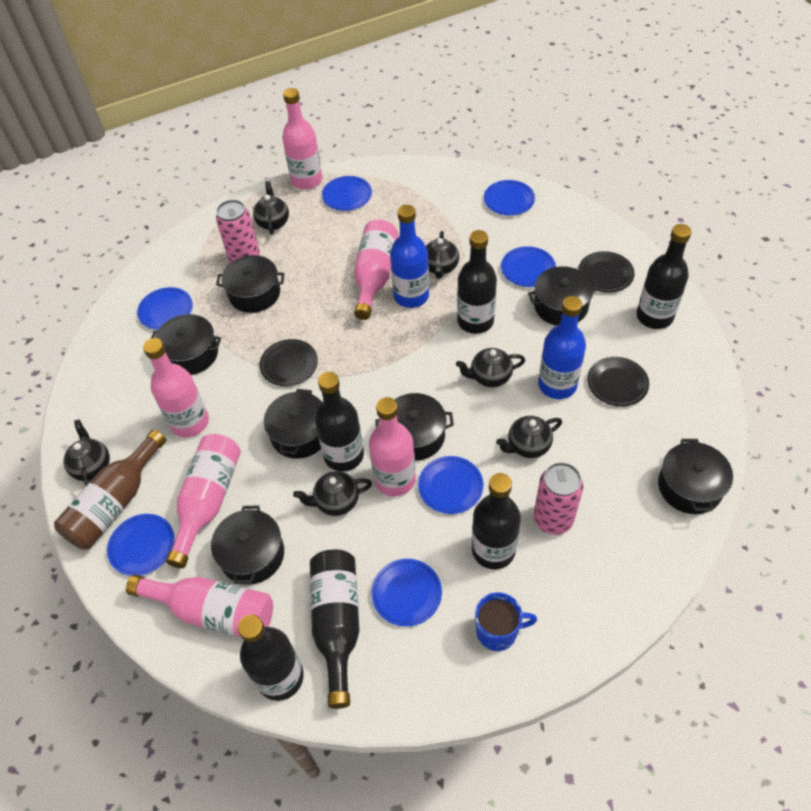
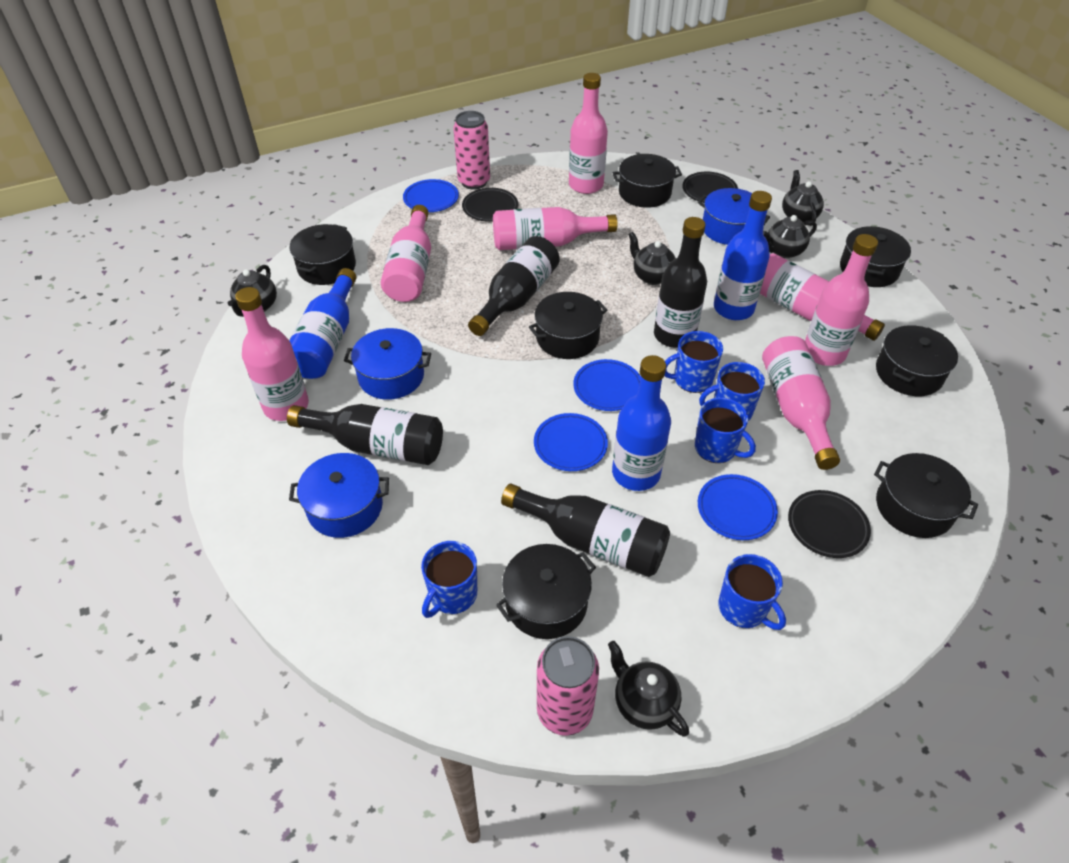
black bottle: [238,614,304,701] [310,549,360,709] [315,372,364,472] [457,230,497,334] [472,473,521,569] [637,224,692,329] = 6 -> [287,404,443,465] [468,236,560,336] [501,484,670,577] [654,217,707,348] = 4
black teapot: [63,419,110,485] [253,181,289,234] [293,471,372,516] [426,231,459,279] [456,348,525,387] [496,416,562,458] = 6 -> [228,265,277,317] [608,641,689,736] [628,232,676,285] [763,215,817,258] [782,170,824,226] = 5
blue bottle: [390,205,429,308] [538,296,586,399] = 2 -> [289,268,356,379] [612,355,671,491] [714,191,772,320] = 3
blue mug: [475,592,537,651] = 1 -> [421,541,477,618] [665,331,723,393] [695,398,756,463] [699,362,765,421] [718,554,786,630] = 5
blue plate: [107,514,175,576] [137,287,193,330] [322,176,372,211] [371,559,442,626] [418,456,483,514] [484,180,535,216] [501,246,556,287] = 7 -> [403,179,459,212] [534,413,608,471] [573,359,641,411] [698,474,778,540] = 4
blue pot: none = 0 -> [289,453,389,538] [344,328,431,400] [698,188,770,245] = 3
brown bottle: [54,430,166,550] = 1 -> none = 0
pink bottle: [126,574,273,637] [143,338,209,438] [166,434,241,568] [282,88,322,190] [354,220,398,320] [369,397,416,496] = 6 -> [235,287,309,421] [381,205,431,302] [493,207,617,250] [569,73,608,194] [760,253,885,341] [762,336,840,470] [805,234,878,366] = 7

